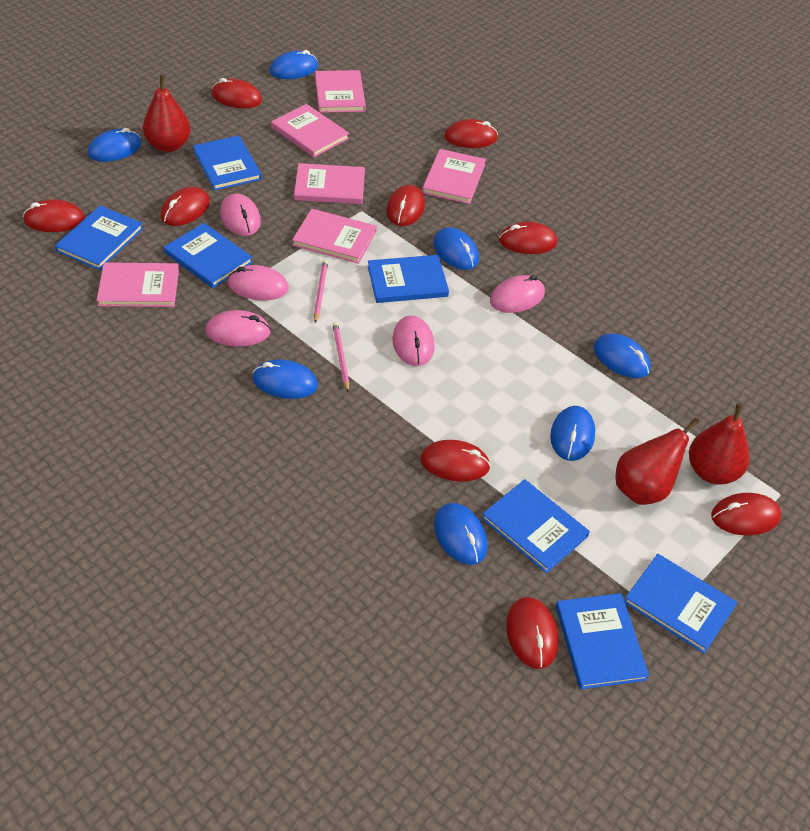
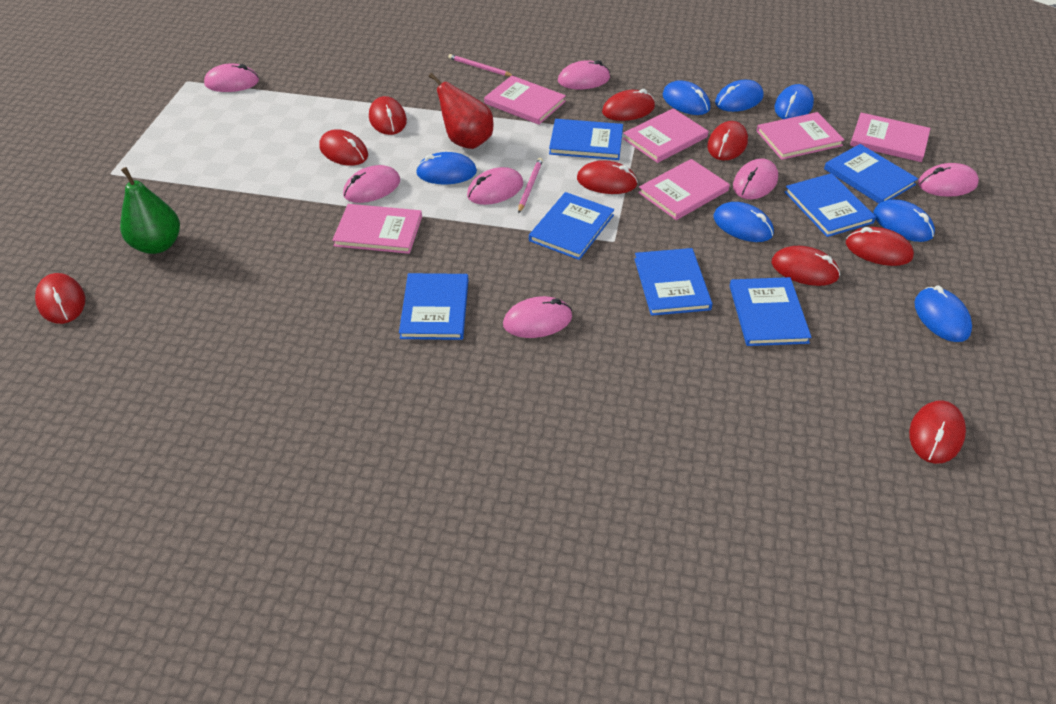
green pear: none = 0 -> [120,167,180,254] = 1
pink mouse: [206,310,271,347] [220,194,261,236] [228,265,289,301] [392,316,435,366] [490,275,545,313] = 5 -> [204,63,259,92] [343,165,400,203] [467,167,523,205] [503,296,572,338] [558,60,610,89] [733,158,778,199] [918,163,979,197] = 7
red pear: [143,75,191,152] [615,418,699,505] [689,403,750,485] = 3 -> [429,73,494,149] = 1

